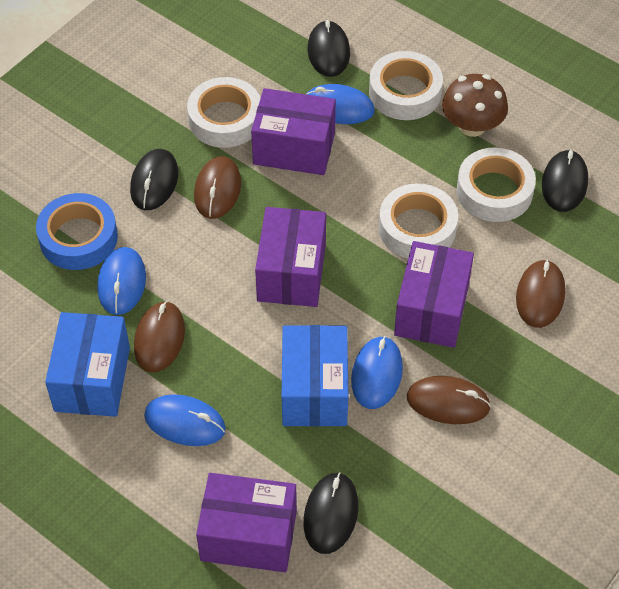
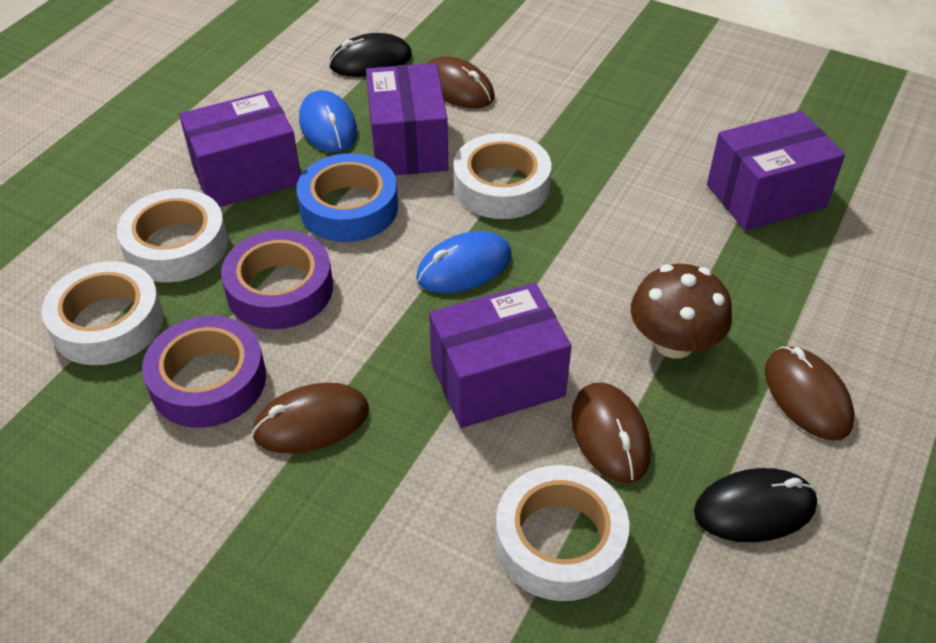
black mouse: [130,149,178,210] [303,472,359,554] [308,20,350,77] [542,150,588,212] = 4 -> [329,33,412,77] [694,468,817,542] = 2
blue box: [45,312,130,417] [282,325,348,427] = 2 -> none = 0
blue mouse: [97,247,146,315] [144,394,226,446] [306,84,375,124] [351,336,403,409] = 4 -> [299,90,357,153] [416,231,512,293] = 2
purple tape: none = 0 -> [142,316,266,428] [221,230,333,329] = 2

